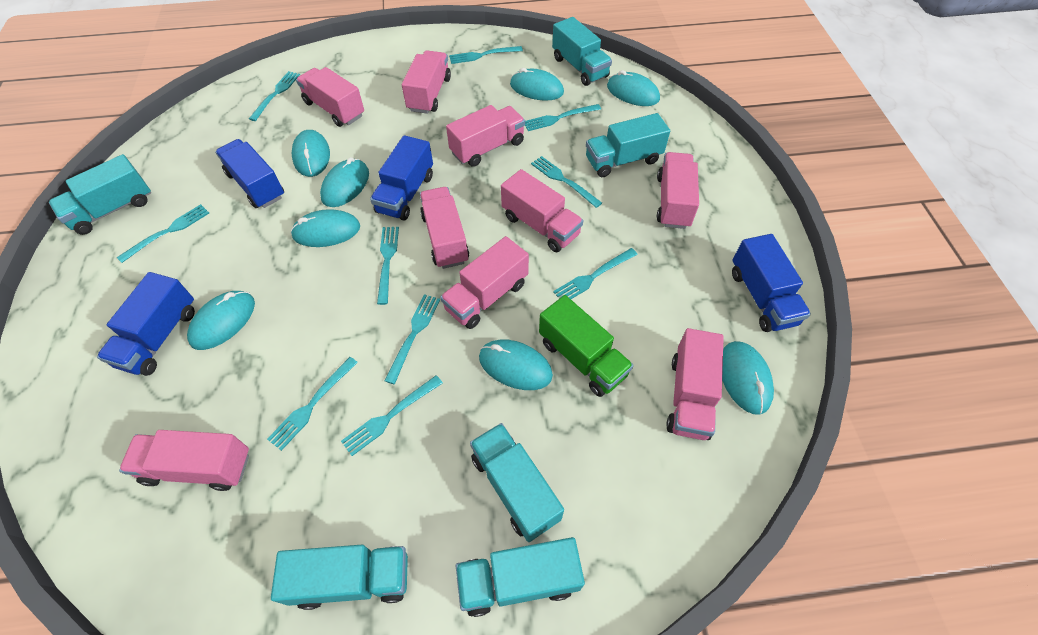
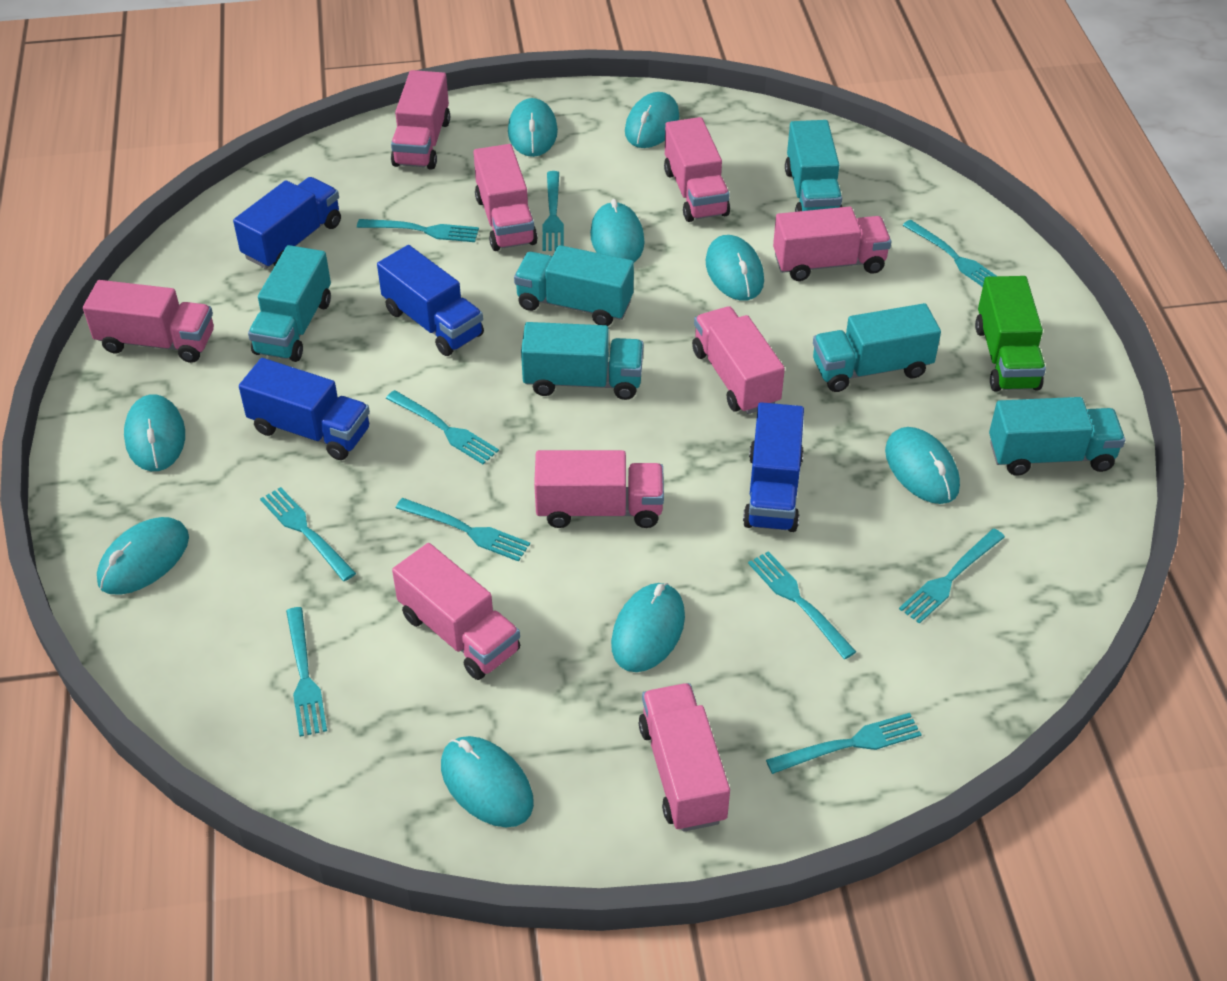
turquoise mouse: [187,291,255,350] [290,209,360,247] [292,130,330,177] [320,157,369,207] [479,339,553,390] [510,68,564,101] [607,70,660,106] [722,341,774,415] = 8 -> [97,517,189,595] [124,394,185,471] [441,736,534,827] [508,98,558,157] [590,199,645,262] [611,583,685,672] [625,92,679,148] [706,235,764,301] [885,427,960,504] = 9

